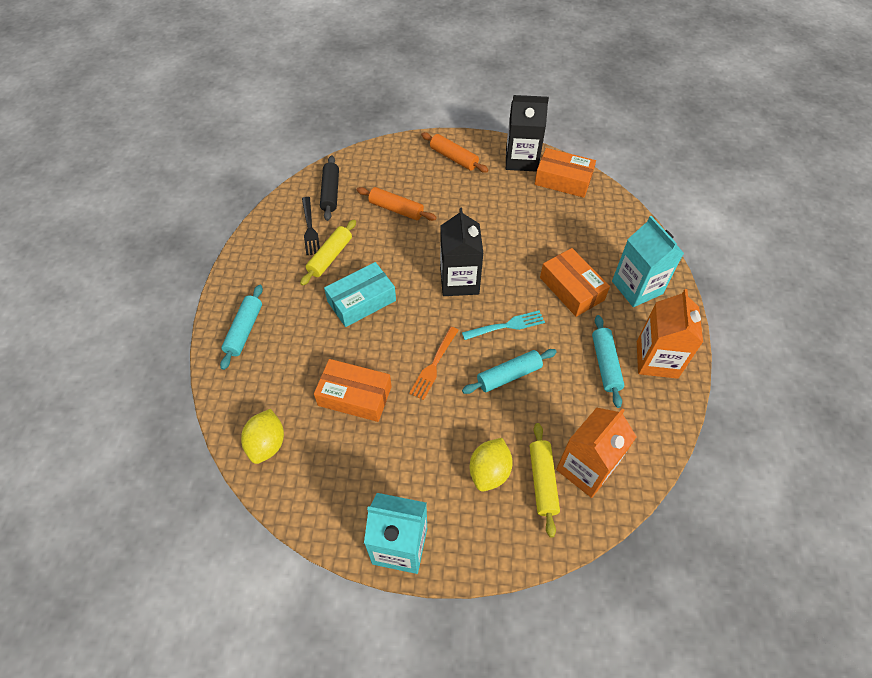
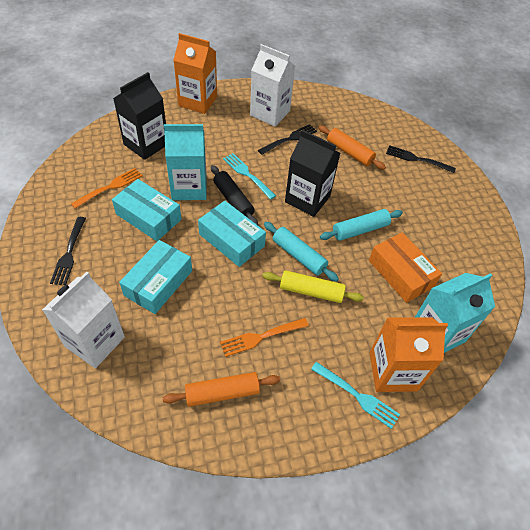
black fork: [302,197,320,255] = 1 -> [50,217,86,285] [258,124,317,155] [386,145,456,173] = 3
orange box: [314,359,392,422] [535,148,596,198] [540,248,610,317] = 3 -> [369,232,442,303] = 1
orange fork: [409,327,459,400] = 1 -> [71,168,143,209] [220,318,309,357] = 2
turquoise box: [324,262,396,327] = 1 -> [112,179,181,241] [119,240,192,314] [198,201,266,267] = 3
turquoise fork: [462,310,545,340] = 1 -> [223,153,276,200] [311,362,400,429] = 2
turquoise rolling pin: [220,285,263,370] [462,349,557,394] [592,315,624,408] = 3 -> [264,222,339,282] [320,209,403,241] = 2
white carton: none = 0 -> [42,272,125,368] [250,44,295,127] = 2
yellow lemon: [241,409,284,464] [470,438,513,492] = 2 -> none = 0
yellow rolling pin: [300,219,356,286] [530,423,560,538] = 2 -> [262,270,364,303] = 1

